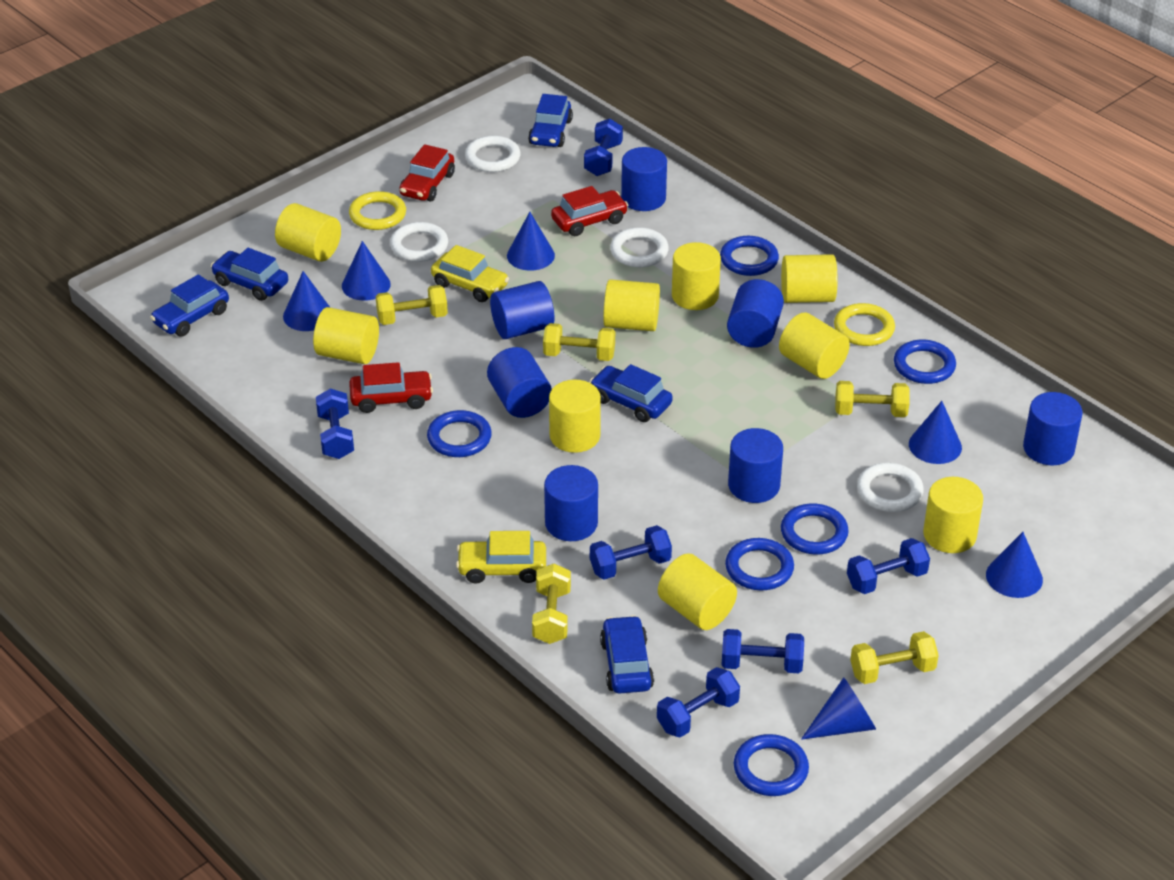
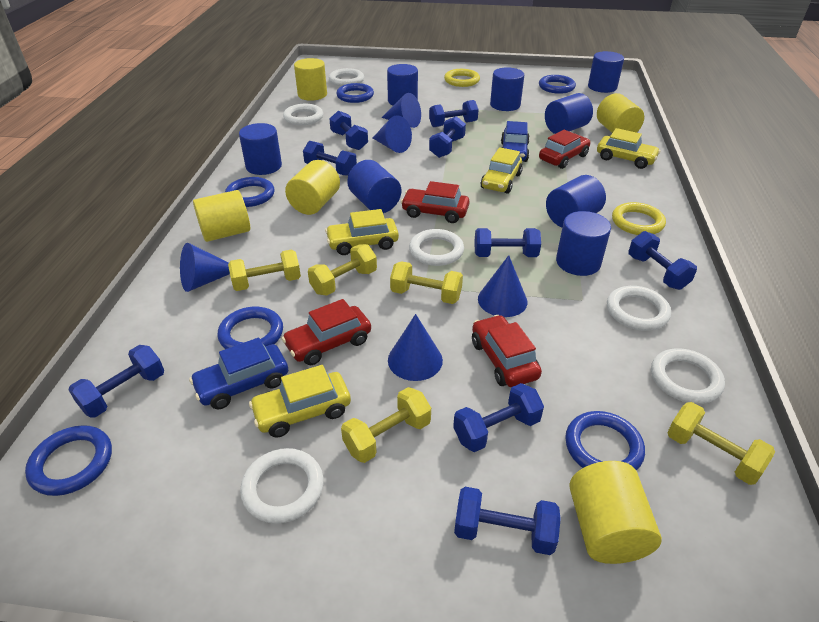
blue car: [150,274,229,337] [211,248,288,301] [528,94,573,147] [589,364,673,422] [600,615,654,694] = 5 -> [189,338,288,409] [501,121,530,162] = 2
blue cone: [283,271,331,331] [342,241,391,301] [507,212,555,271] [801,677,876,740] [909,401,962,464] [986,532,1043,598] = 6 -> [180,243,230,292] [373,115,412,153] [382,93,421,128] [388,314,443,381] [478,255,528,317] = 5
blue cylinder: [487,347,552,418] [490,281,554,339] [544,465,598,541] [621,147,667,211] [727,279,784,348] [728,428,783,503] [1023,392,1083,465] = 7 -> [239,123,282,175] [347,160,401,213] [387,64,418,106] [490,67,524,111] [545,93,593,134] [546,175,606,227] [556,211,611,276] [588,51,624,93] = 8
blue dumbbell: [316,388,354,459] [584,119,623,176] [590,525,672,580] [657,667,740,738] [722,629,804,673] [847,538,930,594] = 6 -> [68,345,164,418] [303,141,357,176] [329,111,368,150] [429,100,479,127] [429,116,466,158] [453,383,544,452] [454,487,561,555] [474,228,541,257] [628,231,697,290] = 9
red car: [349,362,433,413] [399,144,455,201] [551,186,628,236] = 3 -> [281,299,371,365] [401,181,470,223] [472,315,542,387] [539,130,591,169] = 4
white ring: [390,222,448,262] [465,136,520,172] [610,227,669,267] [857,463,924,512] = 4 -> [240,448,323,524] [283,104,323,125] [329,68,364,86] [409,229,464,266] [607,286,671,331] [651,348,725,404] = 6
yellow car: [431,245,509,302] [456,531,546,583] = 2 -> [249,365,351,438] [325,209,399,255] [481,147,523,194] [597,128,660,169] = 4
yellow cylinder: [275,203,341,262] [313,307,379,364] [549,380,601,453] [603,279,660,331] [658,553,737,630] [672,242,721,310] [779,312,850,379] [781,254,838,303] [923,477,983,553] = 9 -> [193,190,250,242] [285,160,340,215] [294,58,327,101] [569,461,662,564] [597,93,644,133] = 5

